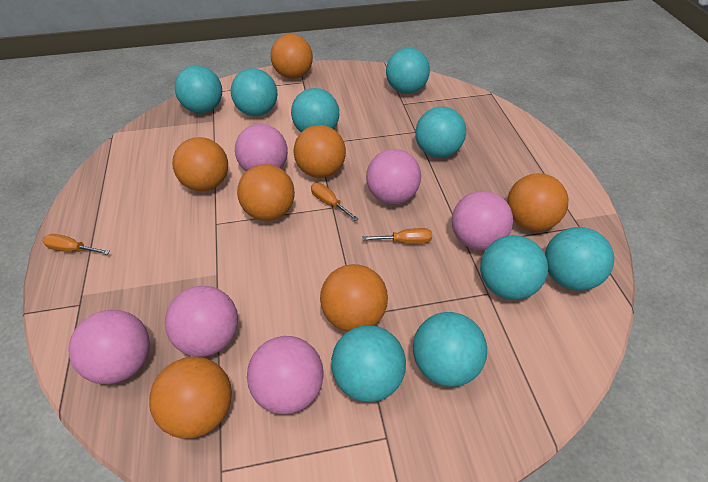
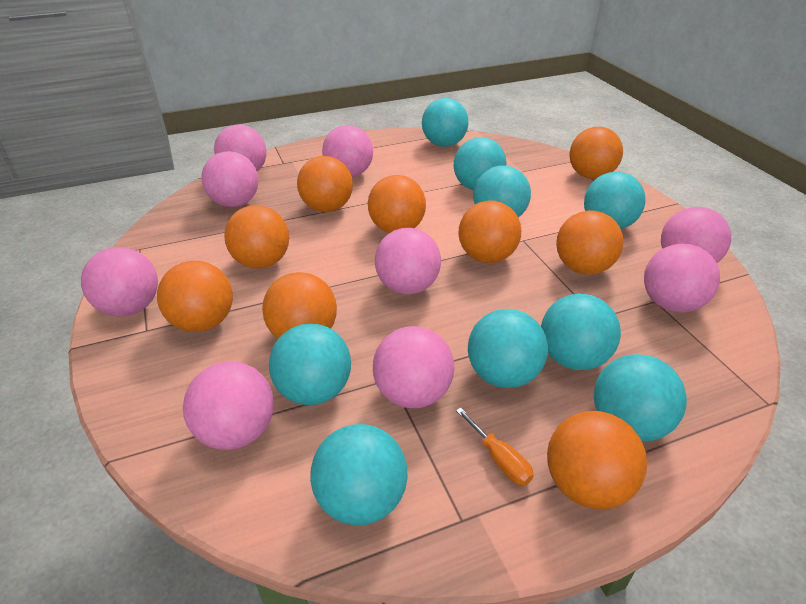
orange ball: [149,357,232,438] [172,137,228,191] [237,164,295,221] [270,34,313,79] [294,125,346,178] [320,264,388,332] [507,173,568,231] = 7 -> [157,261,233,332] [224,205,289,268] [262,272,337,339] [297,156,353,212] [368,175,426,233] [459,201,521,263] [547,411,647,509] [556,210,623,275] [569,127,623,179] = 9
orange screwdriver: [42,234,110,255] [311,183,359,221] [362,228,432,244] = 3 -> [456,408,534,485] = 1
pink ball: [68,310,150,384] [165,286,238,357] [235,124,288,171] [247,336,324,414] [366,149,421,204] [452,191,513,250] = 6 -> [81,247,158,316] [183,361,274,450] [201,151,258,207] [214,124,267,171] [322,125,373,177] [373,326,454,408] [375,228,441,294] [644,243,720,313] [661,207,731,263] = 9

